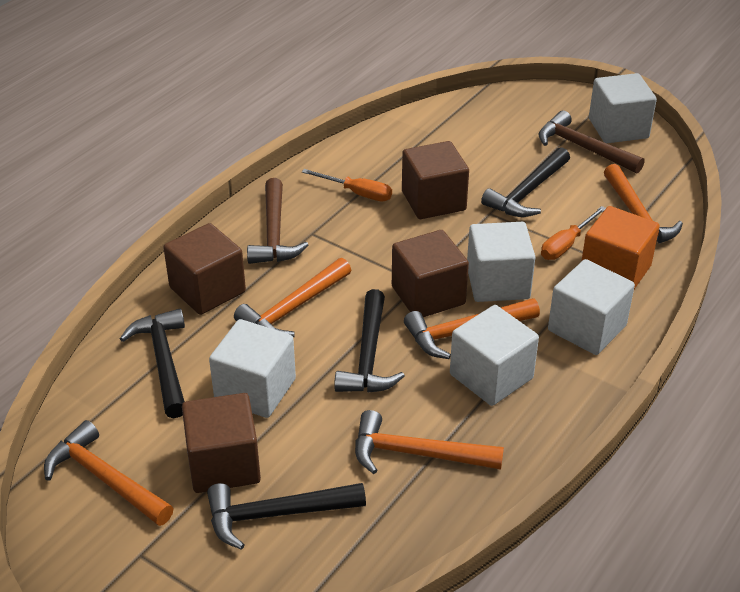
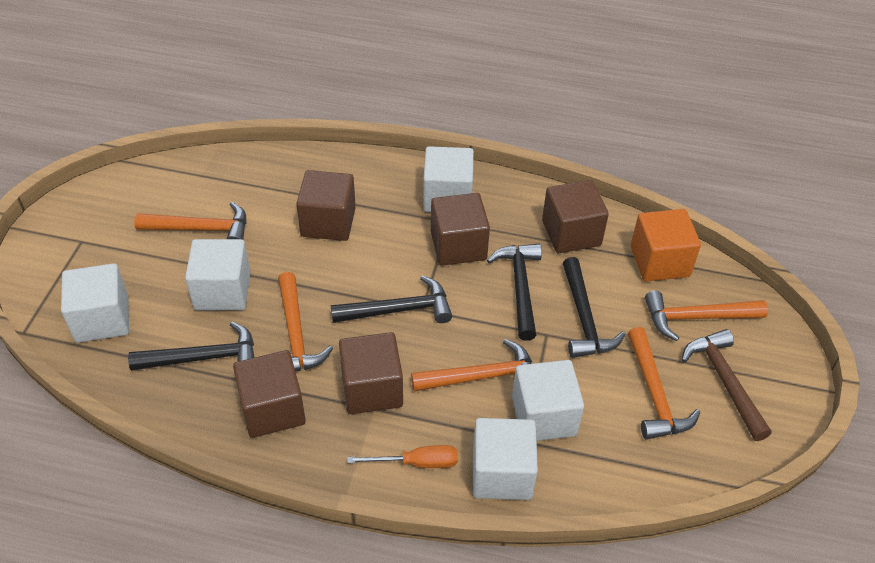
brown cube: [163,223,246,315] [182,393,261,493] [392,230,469,317] [402,141,469,219] = 4 -> [233,350,306,438] [296,170,356,241] [339,332,403,414] [431,193,490,266] [542,180,609,253] = 5
brown hammer: [247,178,308,264] [539,111,645,174] = 2 -> [682,329,772,441] = 1
orange screwdriver: [302,169,392,201] [541,206,606,260] = 2 -> [347,445,458,468] = 1

